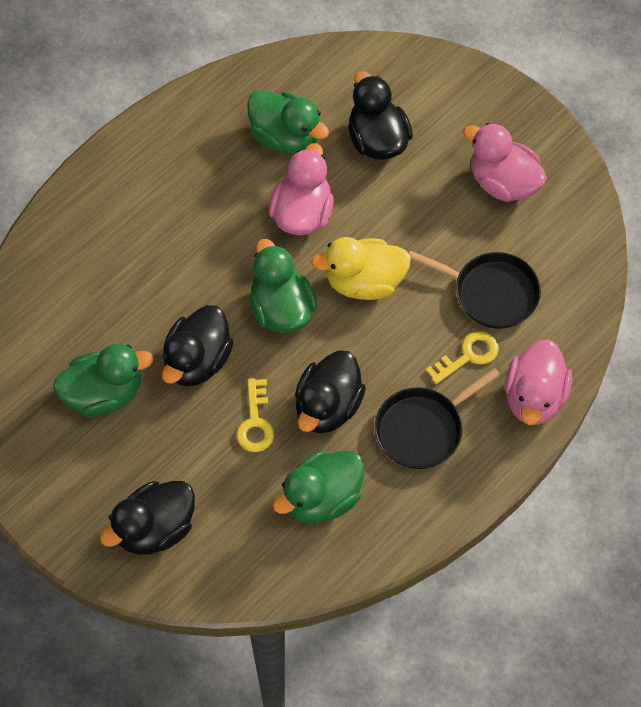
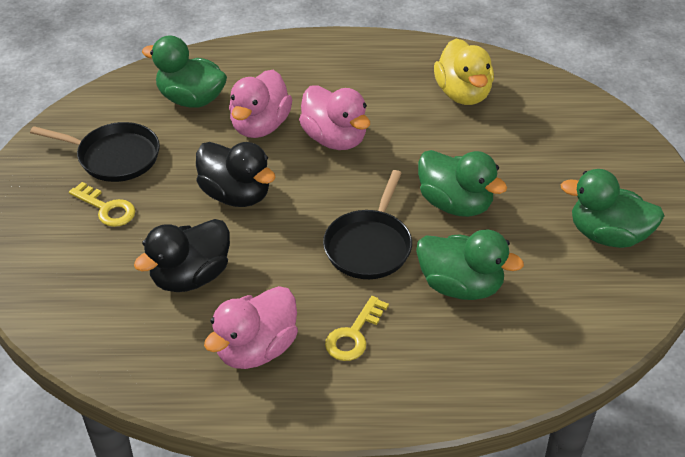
black duck: [100,481,195,555] [162,305,234,387] [295,351,366,434] [348,71,413,160] = 4 -> [134,219,230,292] [196,142,276,207] = 2

